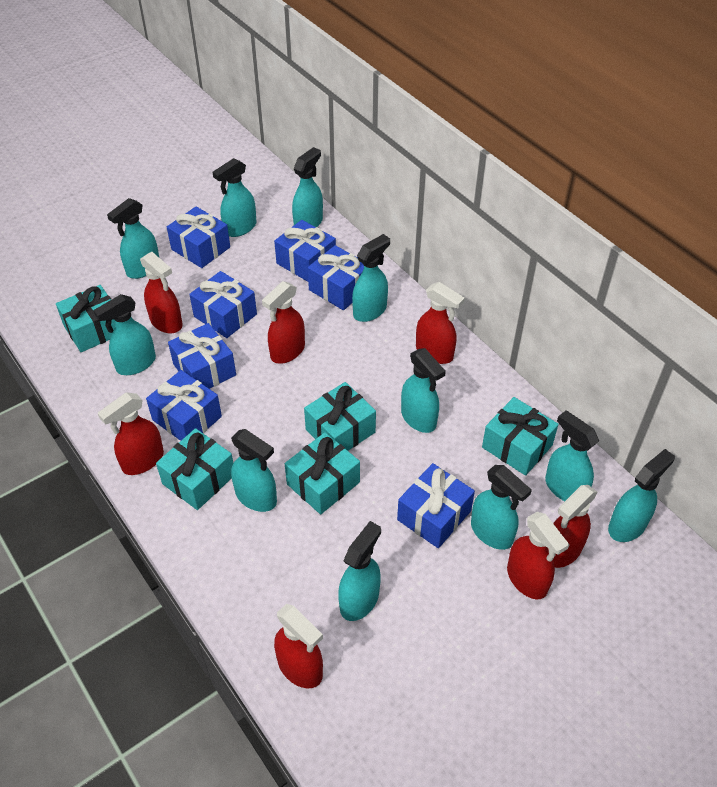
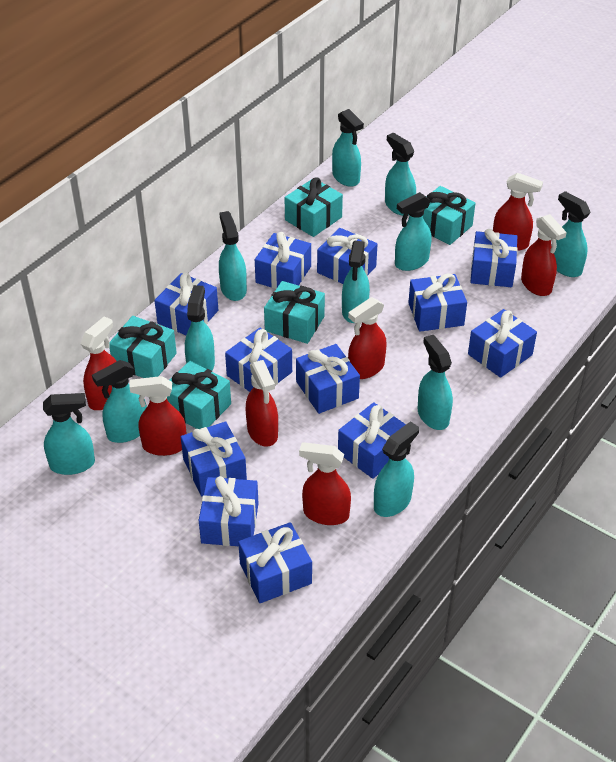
blue gift: [146,370,222,441] [167,206,230,268] [168,323,236,389] [189,271,257,338] [274,220,336,282] [308,245,364,310] [397,463,475,548] = 7 -> [154,273,218,335] [181,422,247,496] [198,476,259,546] [225,328,292,392] [238,522,312,603] [255,232,311,289] [296,344,360,414] [317,228,377,284] [338,402,406,479] [408,273,467,332] [468,309,537,378] [470,229,518,287] = 12

